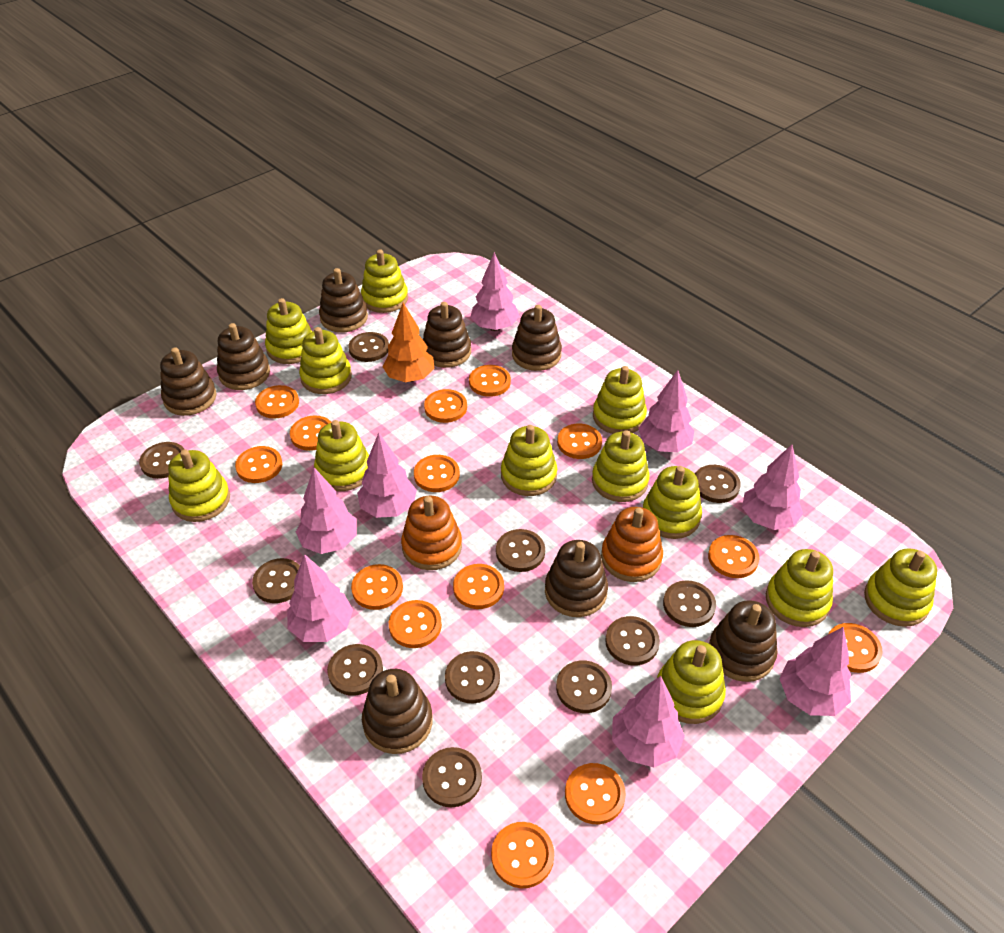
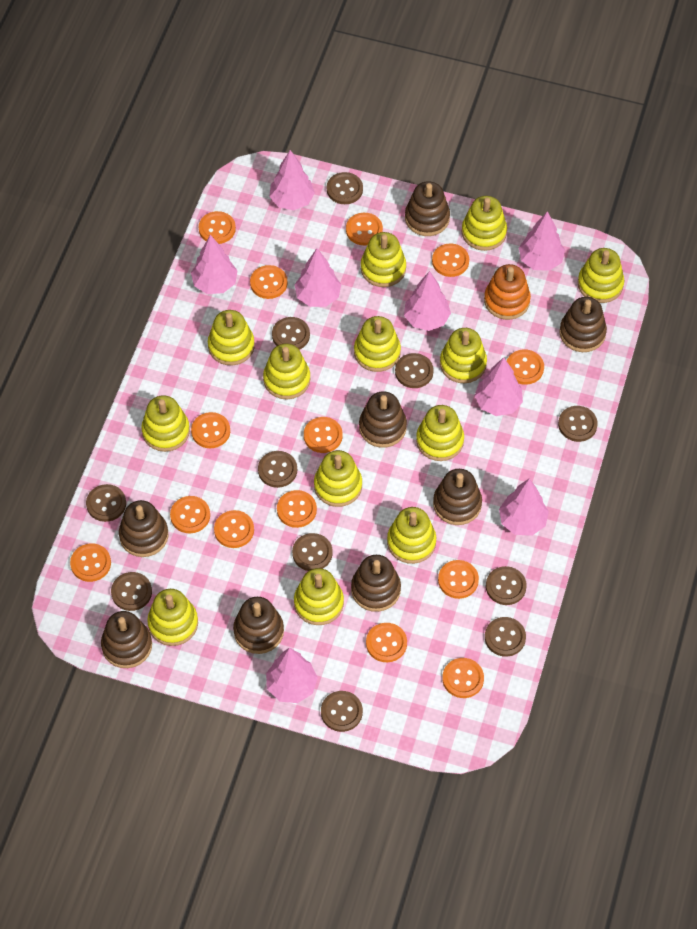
orange stacking toy: [401,496,462,570] [601,507,663,582] = 2 -> [484,264,531,320] = 1
orange tree: [382,303,434,382] = 1 -> none = 0
yellow stacking toy: [168,450,230,522] [265,298,312,364] [299,327,352,394] [314,420,369,491] [361,250,408,313] [501,425,557,496] [592,430,650,502] [593,366,647,434] [643,466,702,539] [657,640,726,724] [766,549,833,627] [864,548,937,627] = 12 -> [141,395,190,452] [147,589,198,646] [208,310,255,365] [263,344,310,399] [294,568,344,625] [314,450,362,507] [354,316,401,372] [361,232,406,287] [387,507,436,564] [416,405,464,461] [440,328,487,383] [462,196,507,251] [578,248,624,303] = 13

